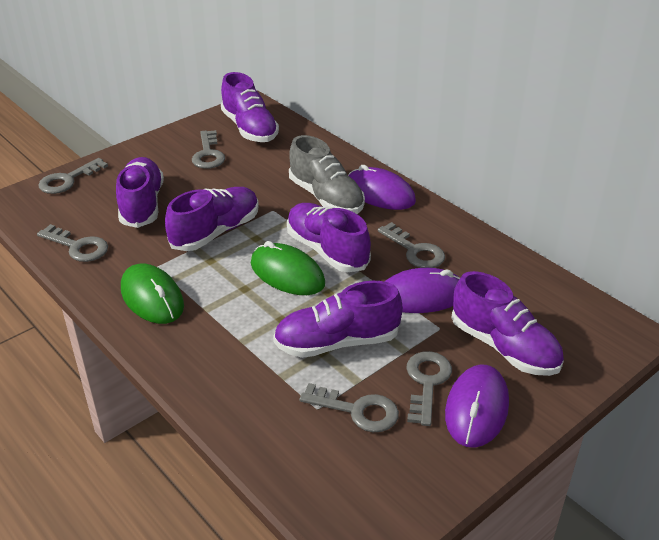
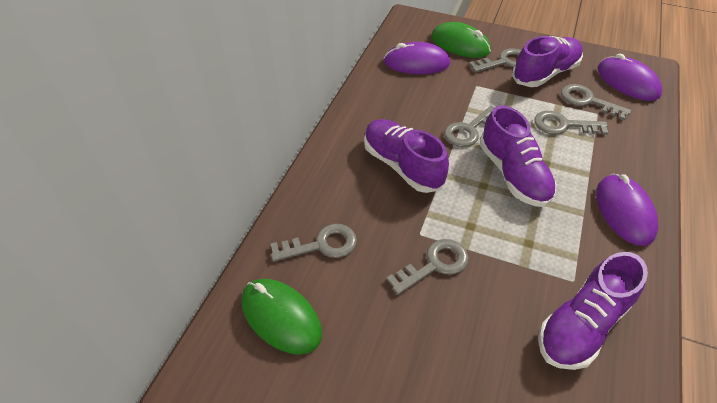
grey shoe: [289,135,365,214] = 1 -> none = 0
purple shoe: [116,157,164,228] [165,187,259,251] [221,72,279,142] [273,281,402,358] [287,203,371,272] [451,271,564,376] = 6 -> [364,119,449,193] [480,105,556,207] [512,36,583,87] [538,252,648,370] = 4

